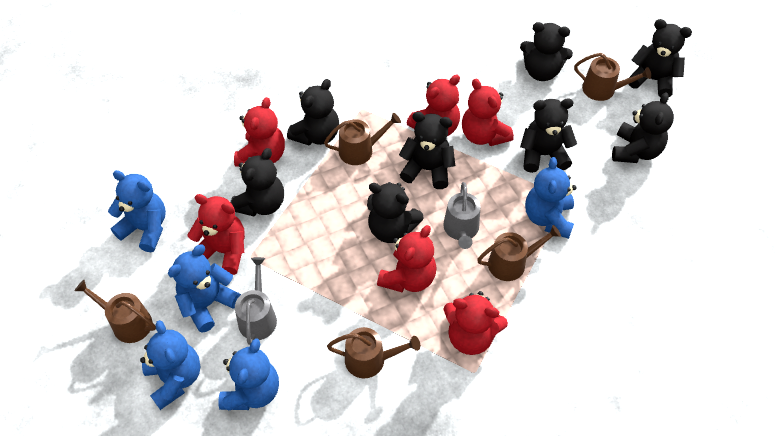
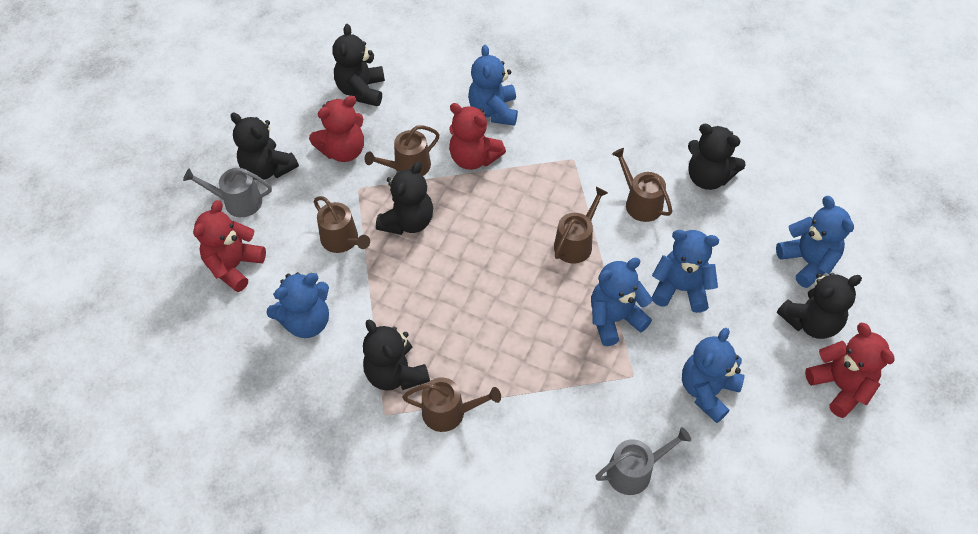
black teddy bear: [230,148,284,216] [287,79,339,145] [367,182,424,243] [399,112,455,189] [520,22,573,81] [520,98,577,173] [612,92,674,163] [629,19,692,97] = 8 -> [231,113,299,180] [333,24,385,106] [363,319,430,391] [376,161,433,235] [688,124,746,190] [777,273,862,339] = 6
blue teddy bear: [108,170,166,252] [140,320,200,410] [168,244,241,333] [219,338,279,410] [525,157,577,239] = 5 -> [266,272,329,338] [468,45,518,126] [591,258,652,346] [652,230,719,313] [682,328,744,423] [776,196,854,288] = 6
red teddy bear: [188,194,245,275] [234,97,285,167] [377,225,436,292] [407,75,460,136] [443,291,508,355] [462,78,514,146] = 6 -> [193,200,266,292] [309,96,364,162] [449,103,506,170] [805,323,895,418] = 4

